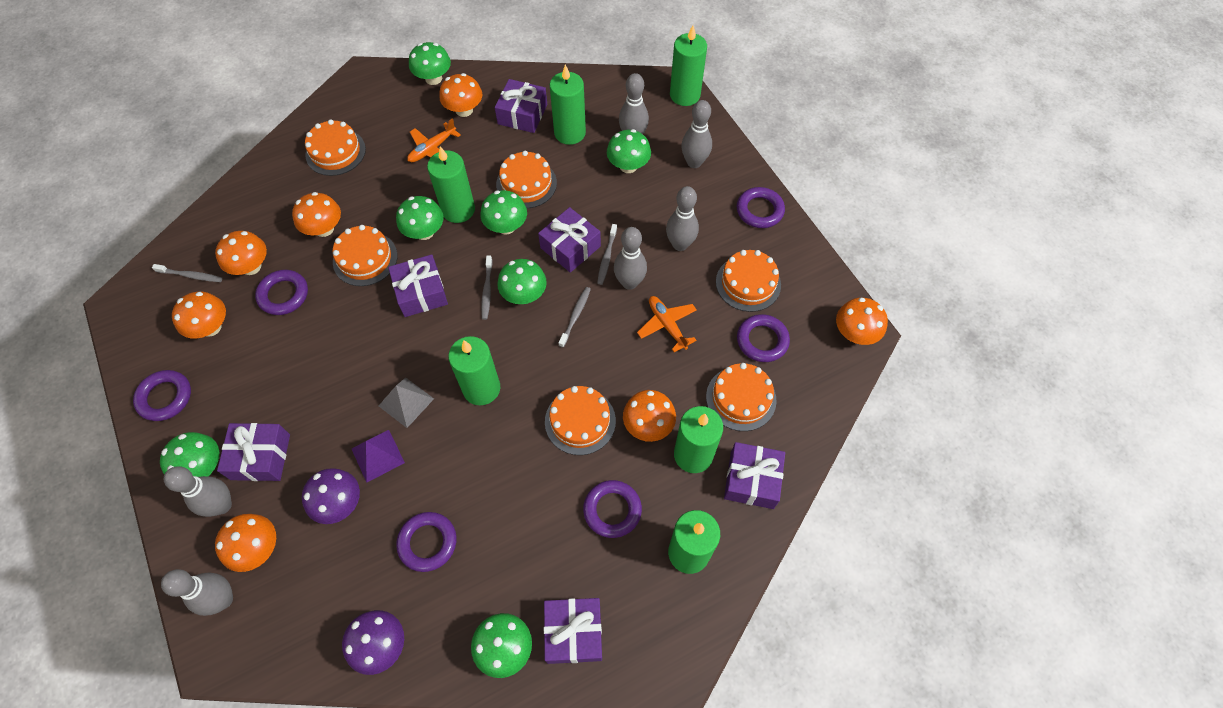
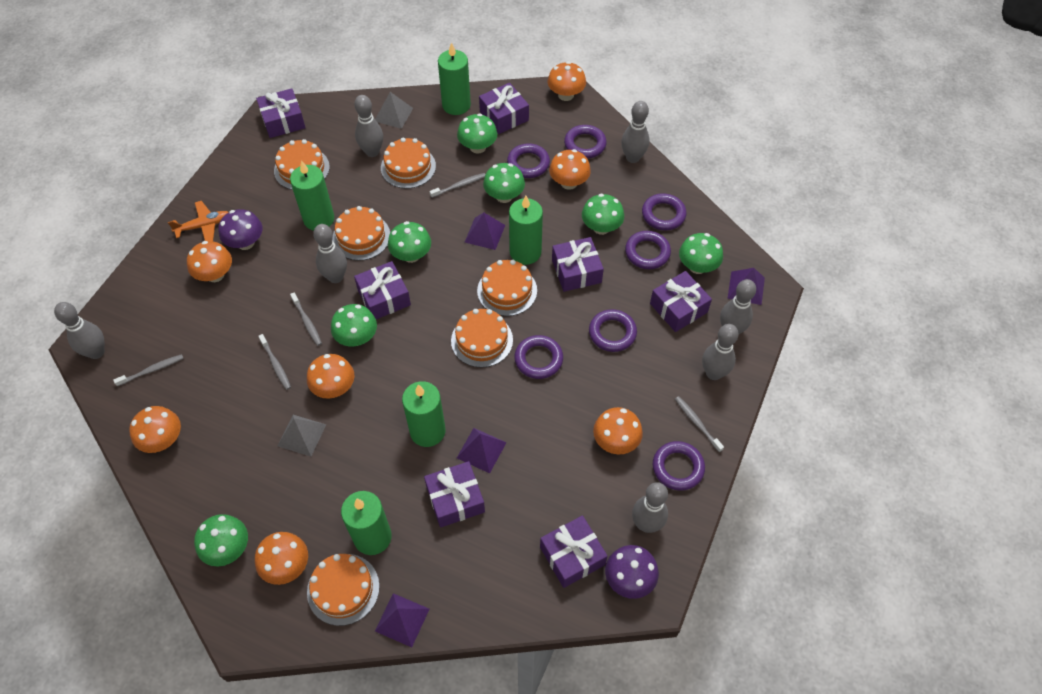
green candle: [427,146,475,223] [448,336,500,405] [550,65,586,145] [668,510,720,574] [670,25,707,106] [674,406,723,473] = 6 -> [290,160,334,231] [341,491,392,555] [402,381,446,447] [438,42,471,115] [509,196,543,265] = 5
grey bowling pin: [161,569,233,616] [164,466,232,517] [614,227,647,290] [619,73,649,134] [666,186,699,251] [681,100,712,168] = 6 -> [54,302,105,359] [313,224,347,283] [354,95,383,157] [621,101,650,163] [632,482,668,533] [702,324,739,380] [720,279,756,334] = 7
grey pyramid: [379,377,434,428] = 1 -> [277,415,326,457] [375,92,413,129] = 2
grey toothbrush: [152,264,222,282] [481,255,492,320] [558,287,591,348] [597,224,617,285] = 4 -> [113,354,184,386] [258,334,291,390] [290,293,322,346] [430,173,486,198] [675,396,724,452] = 5
orange plane: [407,118,460,162] [637,296,697,352] = 2 -> [168,201,228,241] = 1
purple gift: [217,423,290,481] [388,254,448,317] [495,79,547,133] [538,207,601,273] [544,598,602,664] [724,442,785,509] = 6 -> [256,88,306,138] [354,261,411,319] [424,461,485,528] [479,83,529,134] [540,515,608,588] [552,237,604,292] [650,271,712,332] = 7
purple pyramid: [352,430,405,483] = 1 -> [375,593,429,647] [457,428,507,473] [465,212,505,250] [727,268,765,305] = 4
purple ring: [133,370,191,421] [255,270,308,315] [396,512,456,572] [583,480,642,538] [737,187,785,228] [737,314,790,362] = 6 -> [507,143,550,178] [514,335,563,379] [564,125,607,159] [589,309,637,352] [625,231,671,269] [642,193,686,230] [653,441,705,491] = 7

